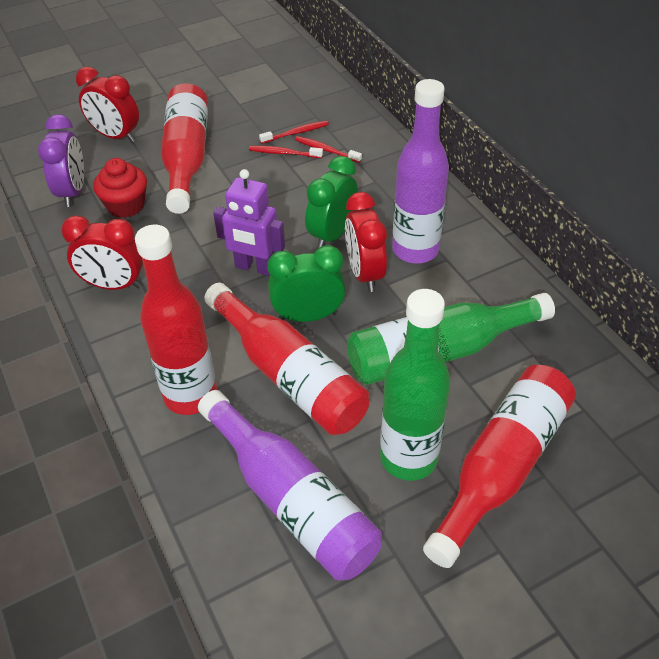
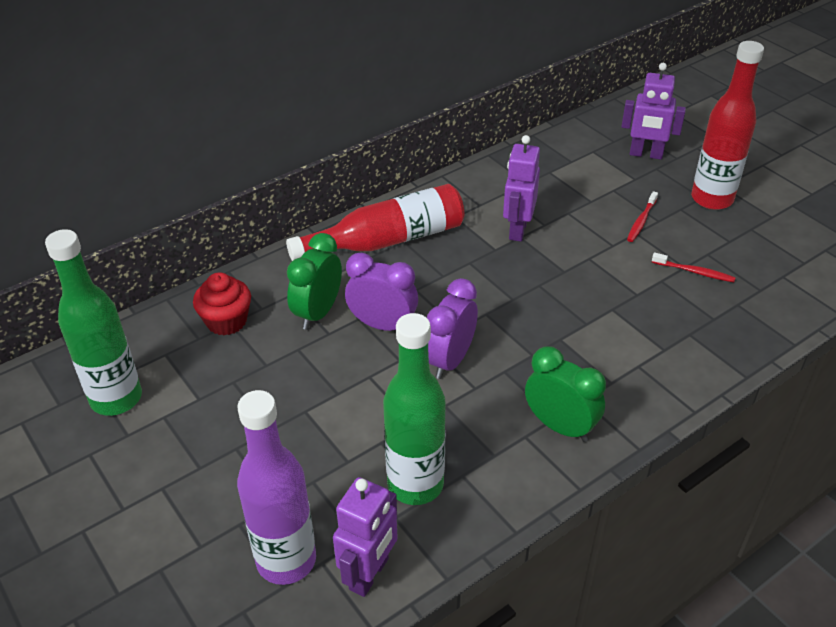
purple bottle: [198,390,382,580] [392,79,449,264] = 2 -> [237,390,316,585] = 1
purple clock: [38,114,84,207] = 1 -> [345,252,418,331] [427,278,478,379] = 2
purple robot: [213,169,285,276] = 1 -> [333,477,398,597] [503,135,540,242] [621,63,686,160] = 3
red bottle: [135,225,217,415] [161,83,208,214] [204,283,369,435] [423,365,576,568] = 4 -> [286,184,464,261] [691,41,764,210] = 2
red clock: [61,215,143,290] [76,67,139,142] [345,192,387,292] = 3 -> none = 0
red toothbrush: [249,146,323,158] [259,121,329,144] [295,136,362,163] = 3 -> [627,191,658,242] [652,252,736,282] = 2

